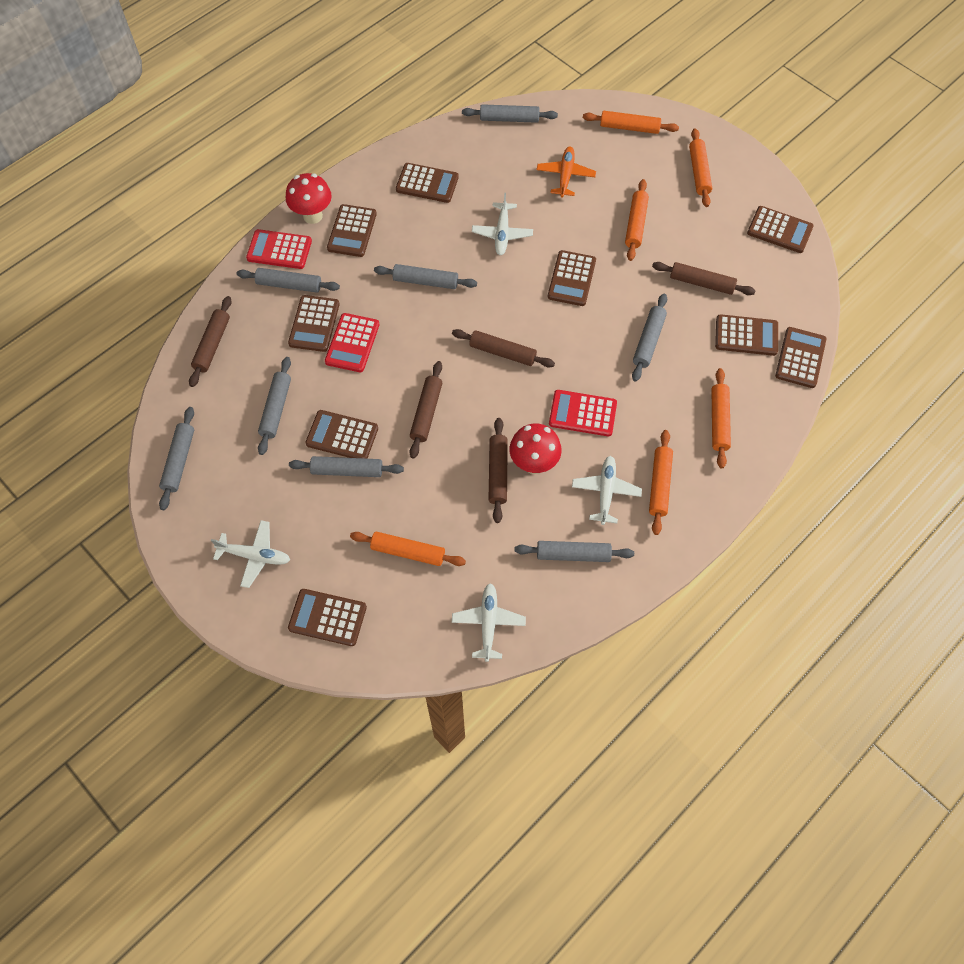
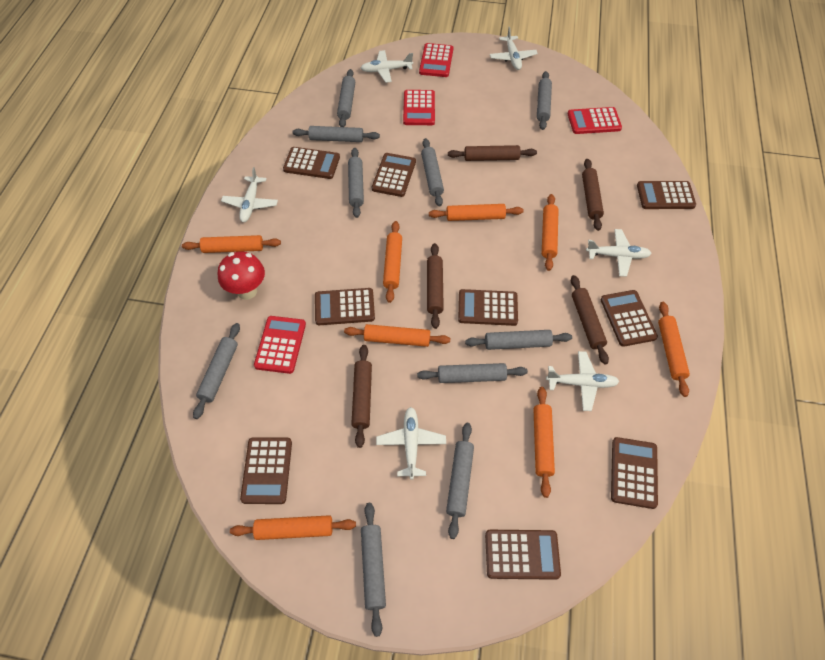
grey rolling pin: [159,407,194,510] [237,268,340,293] [258,357,291,455] [289,456,404,477] [374,264,477,289] [462,104,558,123] [514,541,634,562] [632,294,667,382] = 8 -> [193,323,240,419] [292,126,380,142] [337,69,355,127] [348,148,364,218] [361,503,386,637] [417,363,528,383] [421,138,444,207] [446,423,474,539] [465,330,572,350] [537,71,552,130] = 10
orange plane: [537,147,596,198] = 1 -> none = 0
orange rolling pin: [350,532,466,566] [583,111,679,134] [625,179,649,261] [649,430,673,535] [689,128,712,207] [712,368,731,468] = 6 -> [182,235,281,253] [230,515,356,540] [344,324,450,347] [383,221,402,303] [429,204,524,221] [534,387,555,498] [542,194,559,271] [658,302,690,397] = 8
red calculator: [246,229,312,269] [325,313,380,372] [549,390,617,436] = 3 -> [254,316,306,374] [403,90,435,125] [419,43,453,77] [568,107,622,134] = 4
red mushroom: [286,173,332,224] [509,424,562,474] = 2 -> [217,251,265,300] = 1
white plane: [211,520,290,588] [452,583,526,662] [472,193,533,255] [572,456,642,525] = 4 -> [221,167,278,222] [361,50,413,83] [376,407,446,480] [490,27,538,70] [546,351,619,411] [586,229,652,277] = 6

